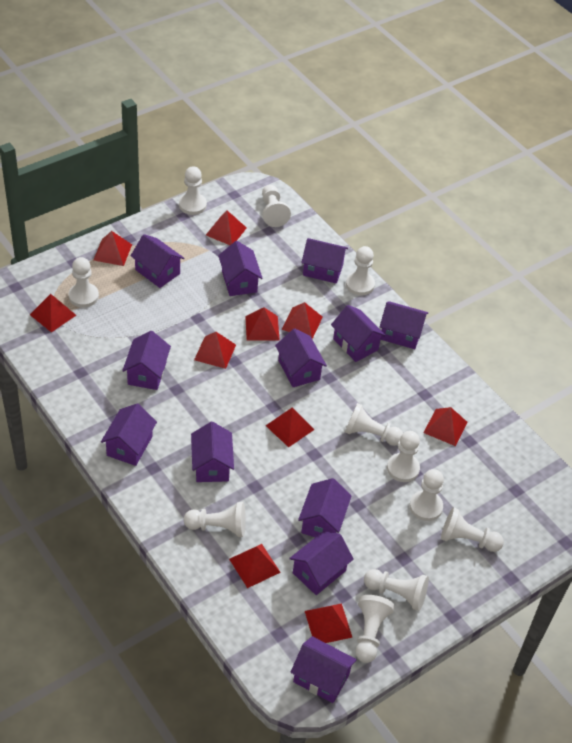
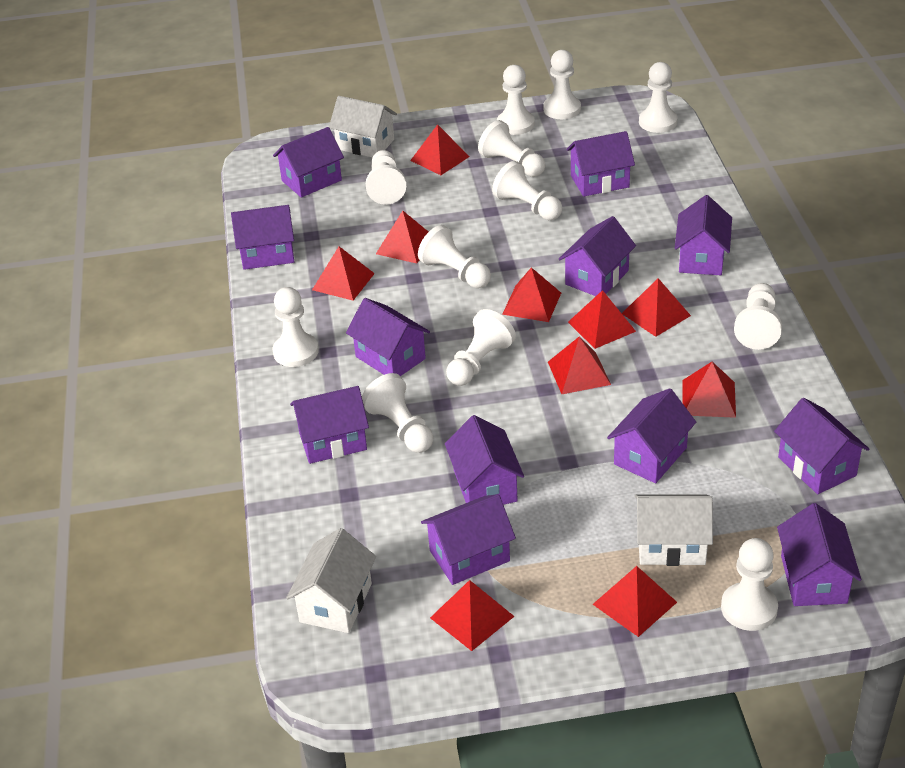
white house: none = 0 -> [286,528,376,633] [329,96,397,158] [635,494,713,566] = 3
white pawn: [69,257,99,308] [179,166,207,215] [184,502,246,537] [262,185,291,227] [345,403,403,446] [346,246,375,295] [355,595,394,663] [364,569,429,611] [387,431,420,482] [410,469,444,521] [441,507,504,552] = 11 -> [273,287,319,367] [362,373,433,453] [366,150,406,205] [418,225,491,288] [446,309,516,386] [478,120,545,177] [492,161,562,220] [497,65,535,135] [543,50,581,119] [639,62,677,133] [721,538,778,631] [734,283,782,350] = 12

